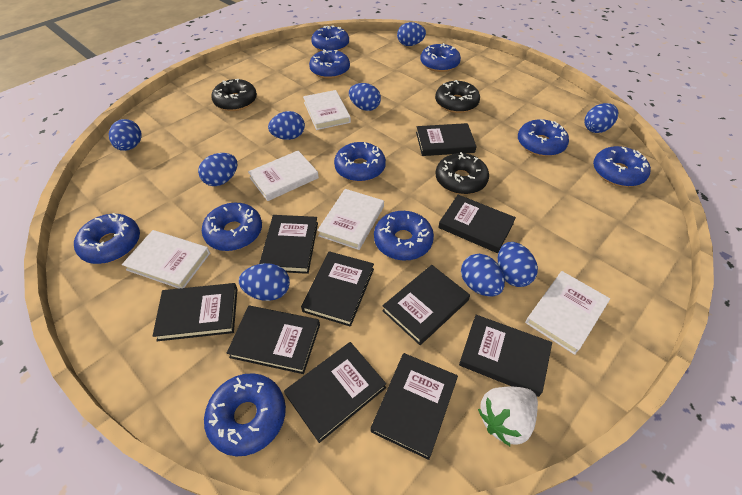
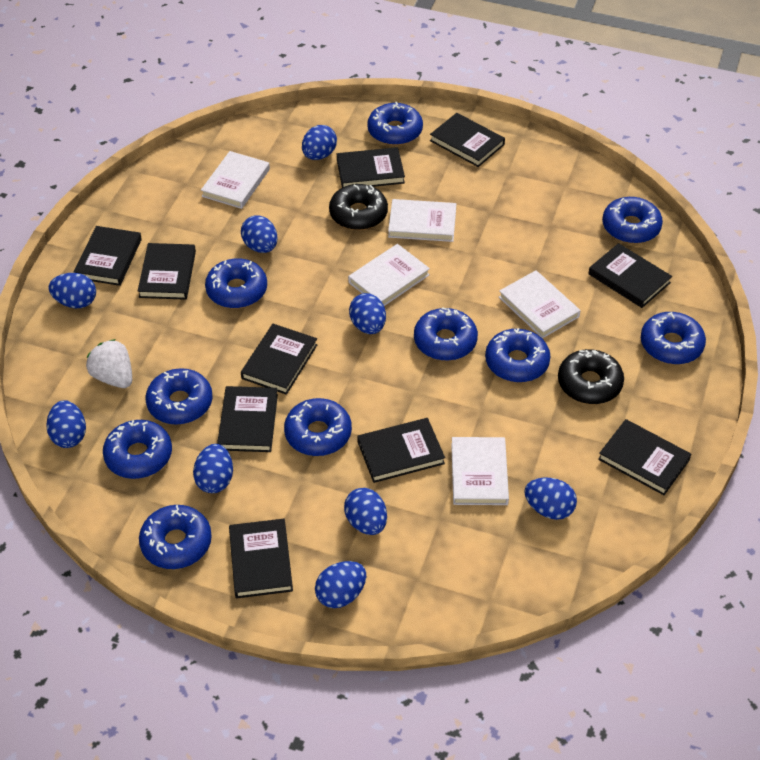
black donut: [211,79,257,111] [435,80,480,113] [436,152,489,195] = 3 -> [329,184,388,230] [558,349,624,404] = 2

